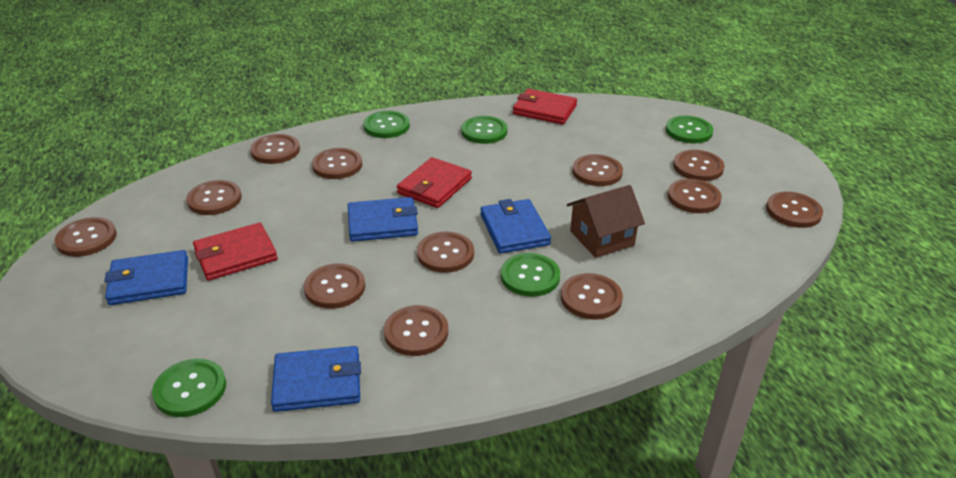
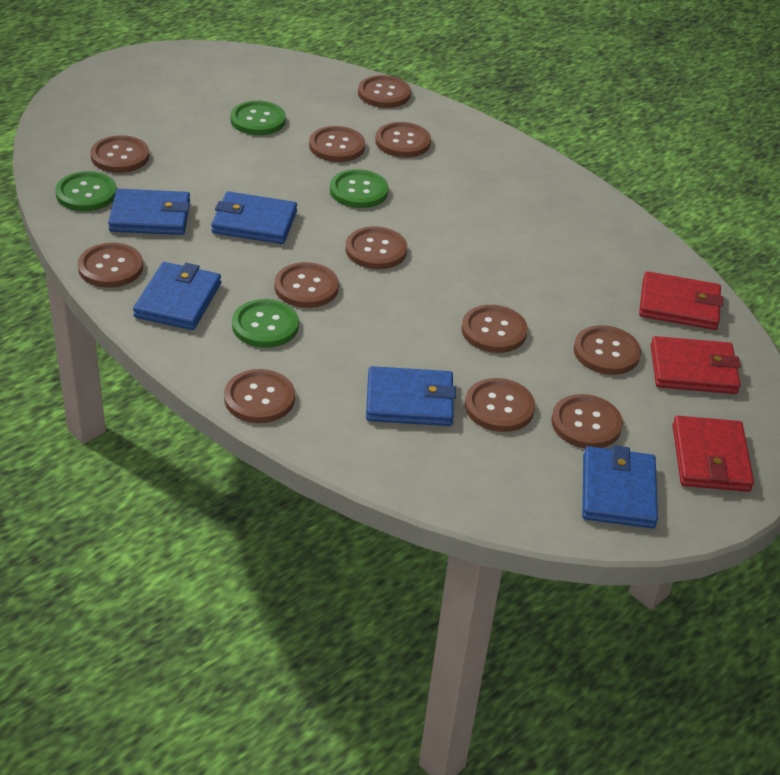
blue wallet: [104,250,188,305] [271,346,361,412] [348,197,418,242] [481,199,551,254] = 4 -> [108,189,190,235] [133,262,221,330] [211,192,297,244] [366,366,456,426] [582,445,658,528] = 5
brown house: [567,185,645,258] = 1 -> none = 0
green button: [152,359,226,417] [364,111,410,138] [461,116,508,144] [501,253,560,297] [666,116,713,143] = 5 -> [55,171,117,211] [230,101,286,135] [232,299,299,348] [330,169,389,208] = 4

